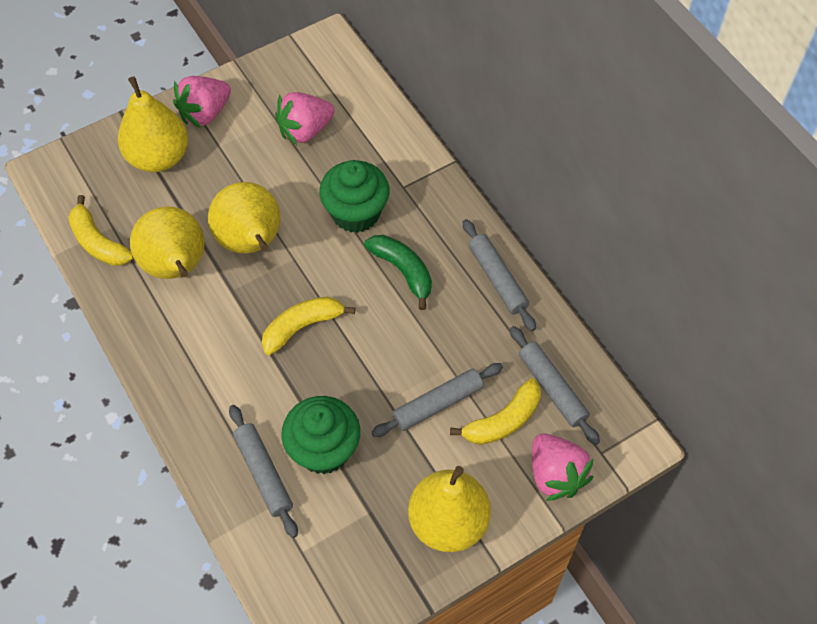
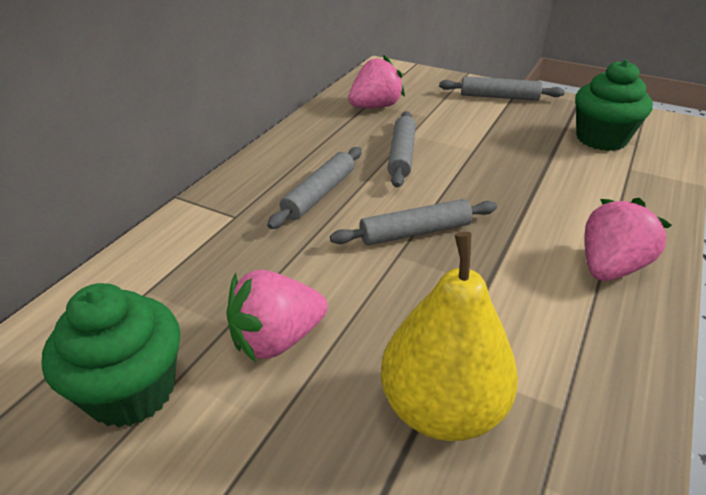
green banana: [364,235,432,310] = 1 -> none = 0
yellow banana: [68,195,133,266] [262,297,355,355] [450,378,541,445] = 3 -> none = 0
yellow pear: [118,76,188,172] [130,206,204,279] [208,182,280,254] [408,466,491,552] = 4 -> [381,232,518,441] = 1

